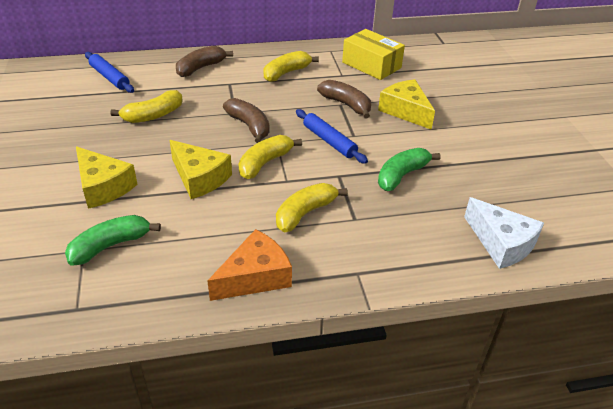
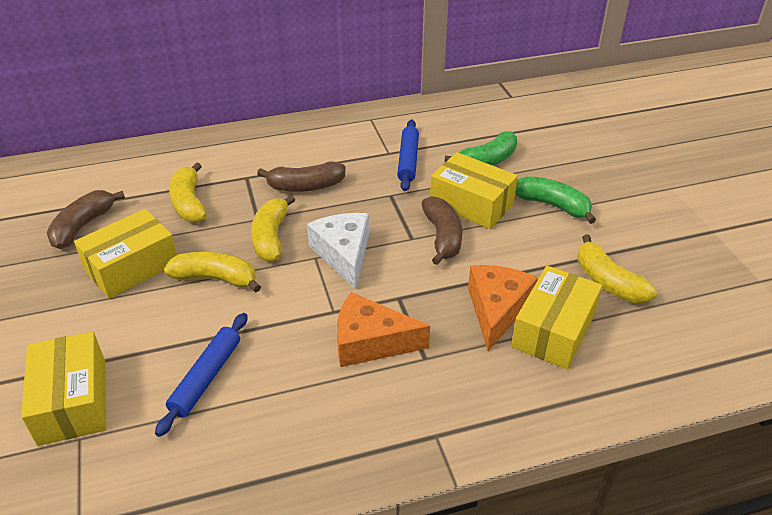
orange cheese: [207,229,292,301] = 1 -> [337,292,430,367] [468,265,538,351] = 2
yellow box: [342,29,405,80] = 1 -> [21,332,106,446] [74,209,177,299] [430,152,518,229] [511,266,602,369] = 4
yellow cheese: [76,146,137,209] [169,140,232,199] [378,79,435,130] = 3 -> none = 0

